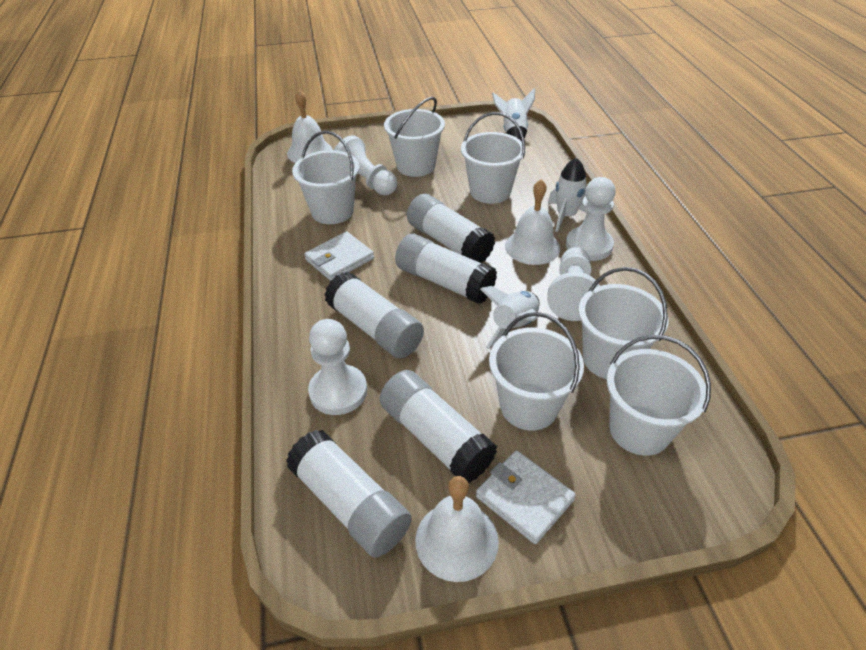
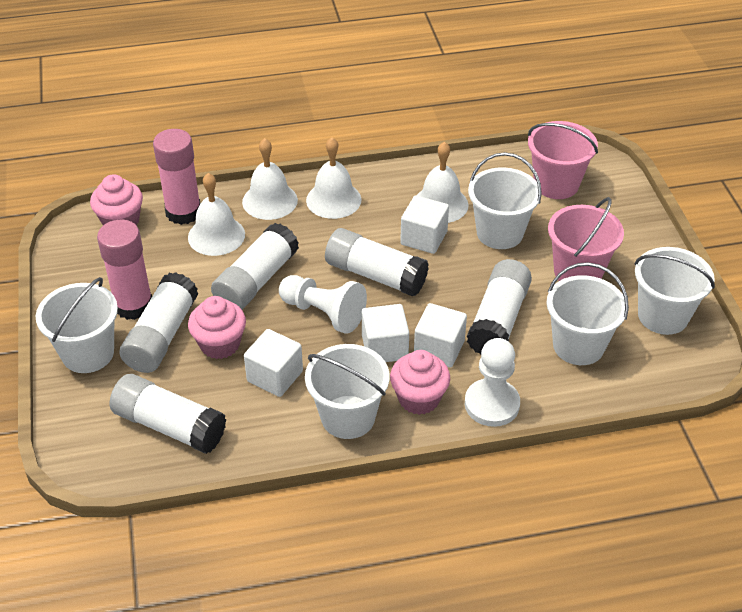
pink bucket: none = 0 -> [528,121,598,199] [548,197,624,281] = 2
pink cupcake: none = 0 -> [90,174,143,226] [188,296,246,359] [390,350,450,415] = 3
pink glue stick: none = 0 -> [97,220,152,320] [153,129,201,225] = 2
white bell: [287,90,333,163] [415,476,499,582] [505,179,560,265] = 3 -> [188,173,245,256] [242,138,298,220] [306,137,361,219] [417,142,469,223] = 4
white bucket: [292,131,360,224] [384,97,445,177] [461,112,526,204] [489,312,584,430] [578,267,669,379] [607,335,711,456] = 6 -> [36,277,118,373] [305,344,390,439] [468,152,542,249] [547,262,629,365] [635,247,715,335] = 5
white cube: none = 0 -> [244,329,303,397] [362,304,409,362] [400,195,449,254] [414,303,467,368] = 4
white pawn: [308,319,367,415] [334,135,397,196] [547,247,600,321] [566,177,616,261] = 4 -> [279,275,367,334] [465,338,520,427] = 2
white rocket: [480,286,540,349] [492,88,535,141] [548,157,587,232] = 3 -> none = 0
white wallet: [304,232,374,281] [476,451,576,544] = 2 -> none = 0

